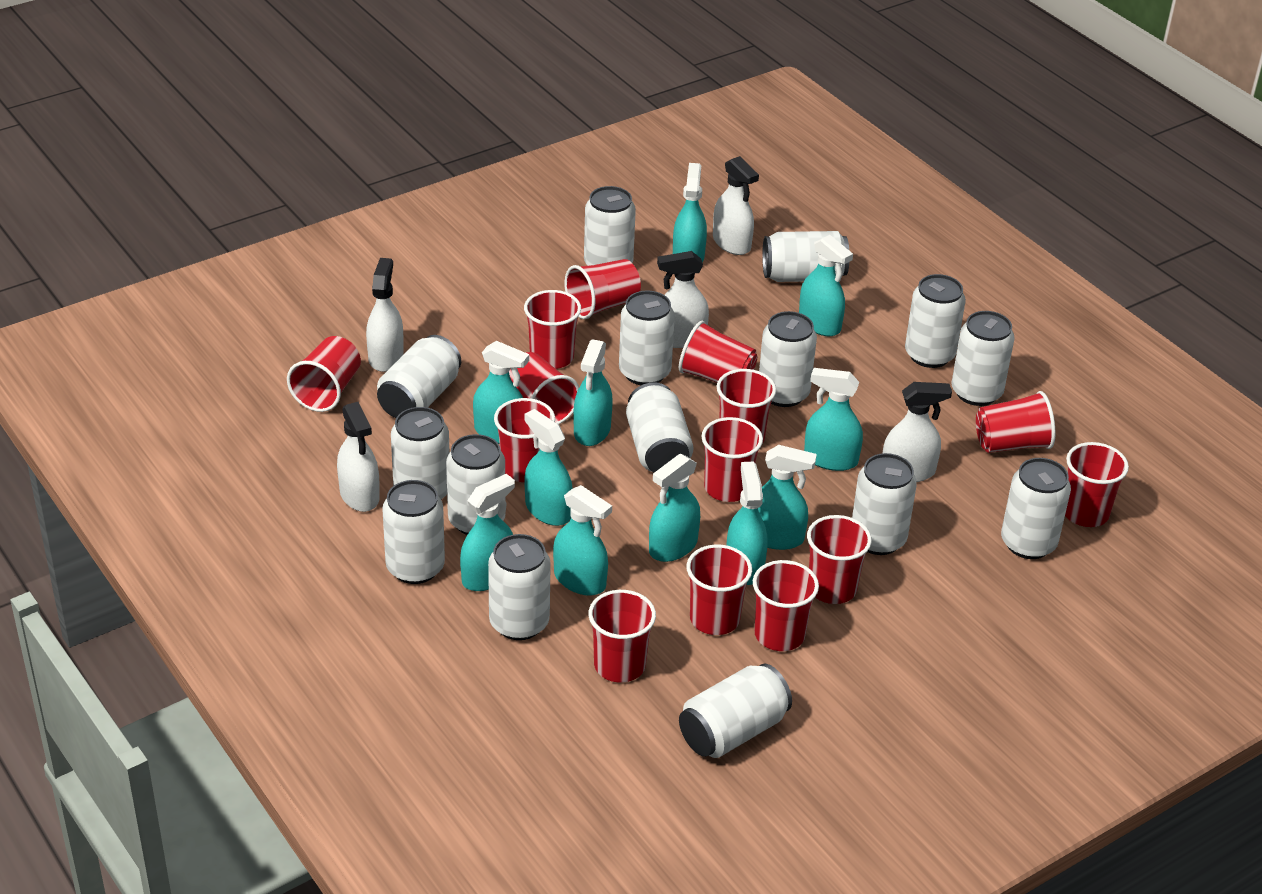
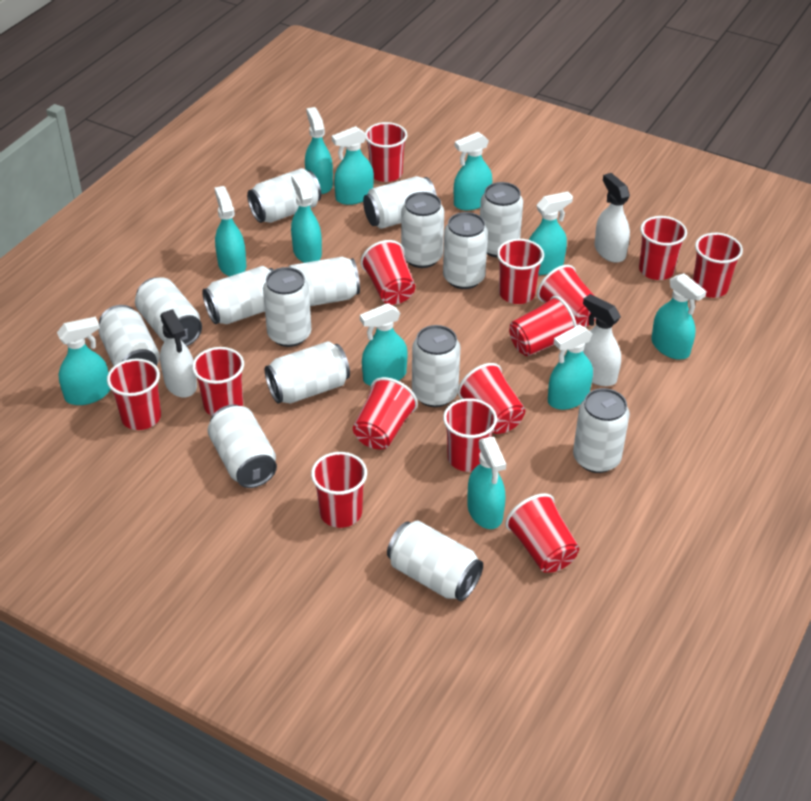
white spray bottle: [337,402,380,512] [366,258,404,372] [657,251,709,348] [713,156,759,255] [883,382,952,482] = 5 -> [160,309,197,398] [583,294,621,386] [594,173,630,263] = 3

